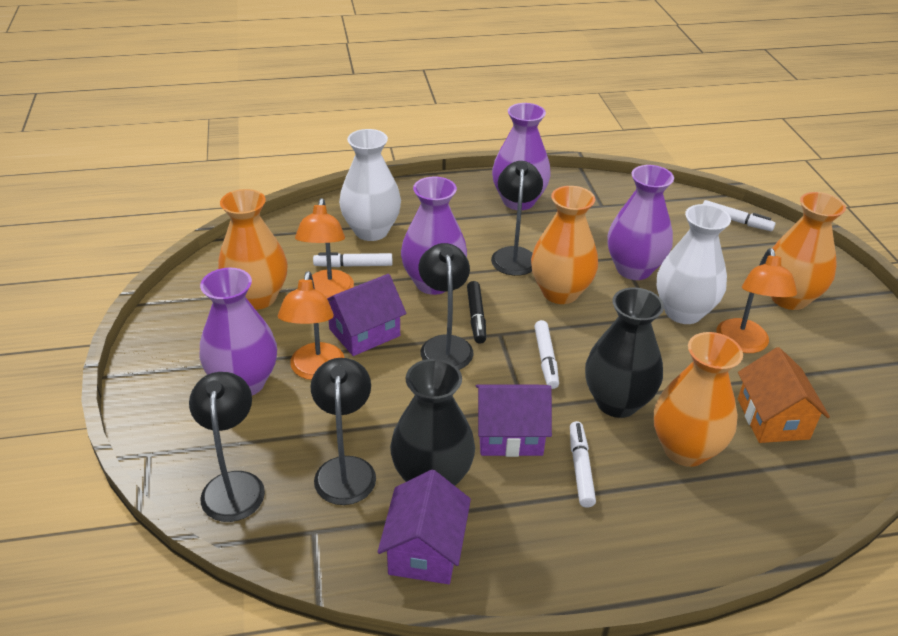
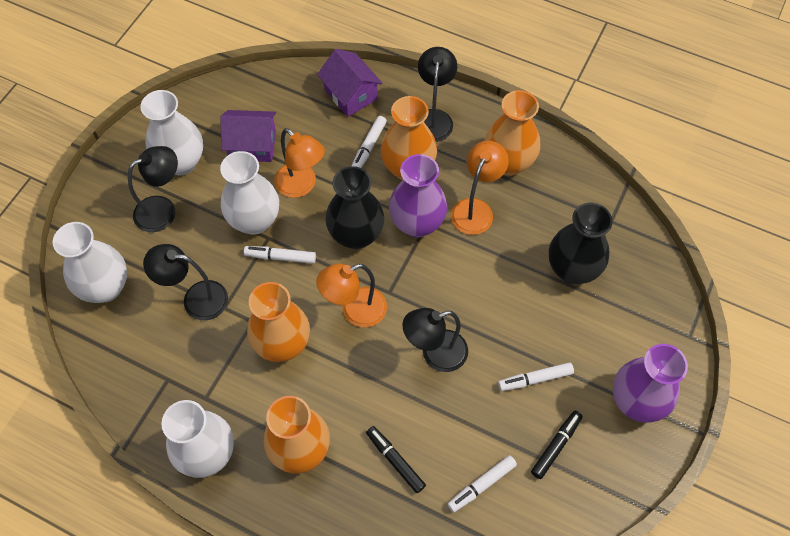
black marker: [467,281,486,344] = 1 -> [366,426,426,493] [531,411,583,479] = 2
orange house: [738,347,830,443] = 1 -> none = 0
purple house: [327,274,406,356] [378,470,471,584] [476,384,552,457] = 3 -> [220,110,276,162] [317,49,383,117] = 2
purple vase: [200,268,277,396] [401,177,467,295] [492,103,551,210] [607,165,674,280] = 4 -> [389,154,447,237] [613,344,688,423] = 2
white vase: [339,129,401,241] [657,204,731,324] = 2 -> [53,222,127,303] [140,90,203,175] [162,400,234,478] [220,151,279,235] = 4

